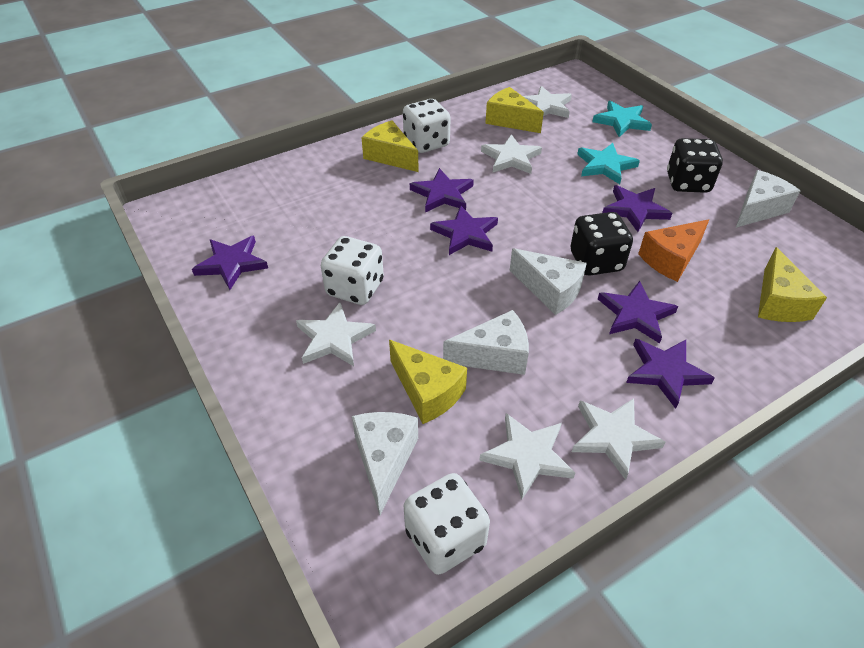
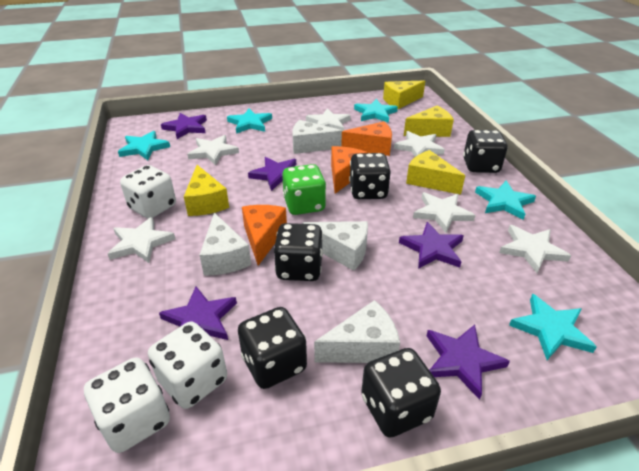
black dice: [571,212,633,276] [667,138,723,193] = 2 -> [238,307,307,389] [274,223,323,281] [349,153,391,199] [361,348,441,438] [463,130,508,173] = 5
green dice: none = 0 -> [282,164,326,215] = 1
orange cheese: [638,219,709,282] = 1 -> [242,205,287,266] [331,146,368,194] [341,121,392,156] = 3
purple star: [192,236,268,290] [410,168,474,213] [430,205,498,255] [598,281,678,344] [602,185,672,232] [626,339,715,409] = 6 -> [159,287,237,340] [161,113,207,139] [248,157,296,191] [399,222,464,269] [427,325,510,400] = 5
turquoise star: [577,143,640,184] [592,101,652,137] = 2 -> [118,131,170,160] [227,108,272,134] [354,99,398,123] [475,181,536,220] [509,294,597,360] = 5
white star: [296,302,376,366] [479,413,575,500] [481,134,542,174] [523,86,572,118] [572,398,665,480] = 5 -> [108,217,175,263] [187,135,239,165] [306,108,351,131] [394,131,445,157] [413,192,475,233] [499,225,571,273] = 6

